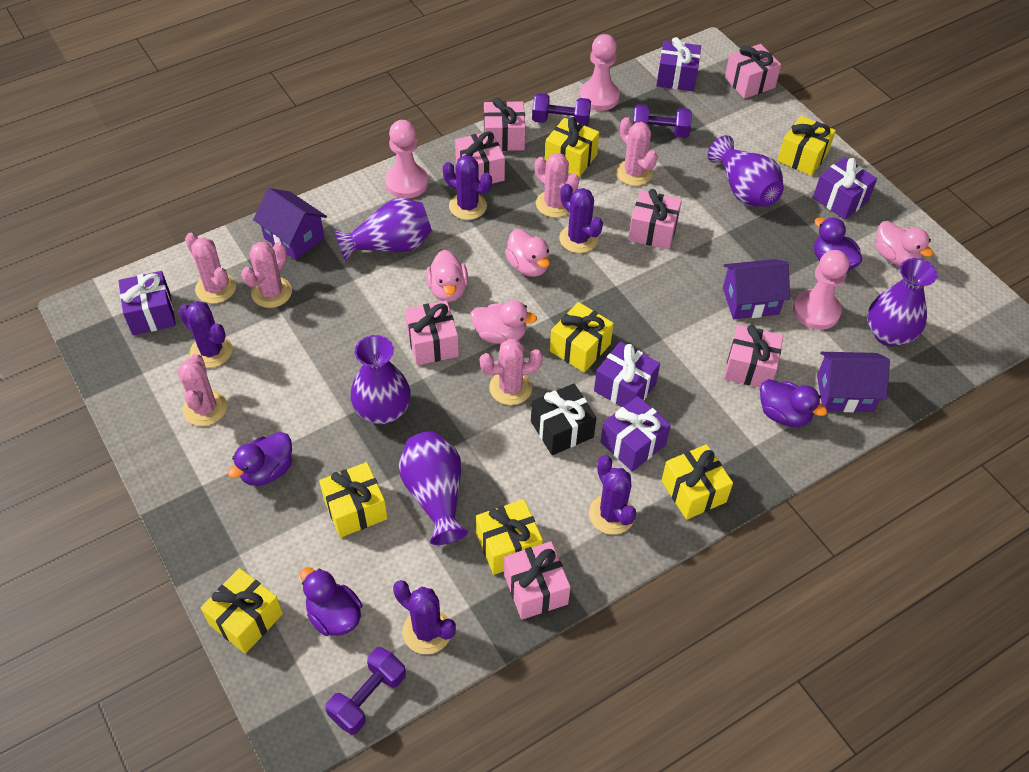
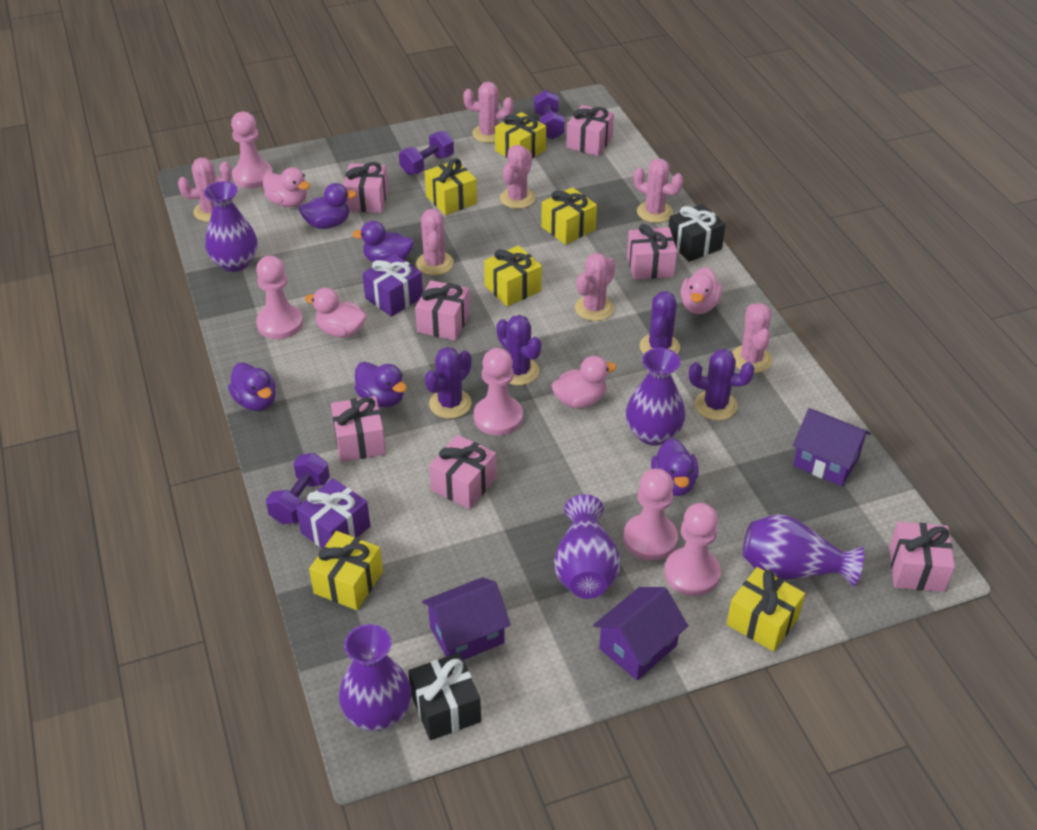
black gift: [531,384,597,455] = 1 -> [408,653,481,740] [669,204,726,262] = 2
pink cactus: [178,354,227,426] [185,233,236,304] [241,242,292,308] [480,339,543,405] [535,153,579,218] [616,117,658,186] = 6 -> [178,158,232,222] [416,209,454,275] [463,82,513,143] [500,145,535,209] [575,253,616,321] [633,158,683,223] [732,303,772,373] = 7
pink pawn: [385,120,428,198] [579,34,620,111] [793,250,849,330] = 3 -> [231,112,273,188] [256,255,303,339] [474,348,523,435] [623,468,678,561] [665,503,721,596] = 5
purple cactus: [178,301,233,368] [393,580,456,654] [443,155,492,220] [559,184,603,253] [589,455,636,535] = 5 -> [425,347,472,419] [497,315,541,385] [640,291,680,354] [689,349,754,420] = 4
purple duck: [228,432,292,486] [300,567,362,636] [760,379,827,427] [814,217,862,271] = 4 -> [228,362,276,411] [299,183,357,229] [352,221,414,262] [355,362,407,407] [651,438,699,496] = 5
purple gift: [118,271,176,335] [594,341,660,407] [600,396,671,472] [656,37,701,91] [813,157,877,220] = 5 -> [296,478,370,548] [362,254,423,317] = 2
yellow gift: [200,568,283,654] [319,462,388,538] [476,499,543,575] [545,117,599,177] [550,302,614,373] [661,444,733,520] [778,116,836,176] = 7 -> [309,531,383,610] [425,158,477,215] [484,245,542,306] [495,112,546,158] [541,187,597,245] [727,567,805,652] = 6

